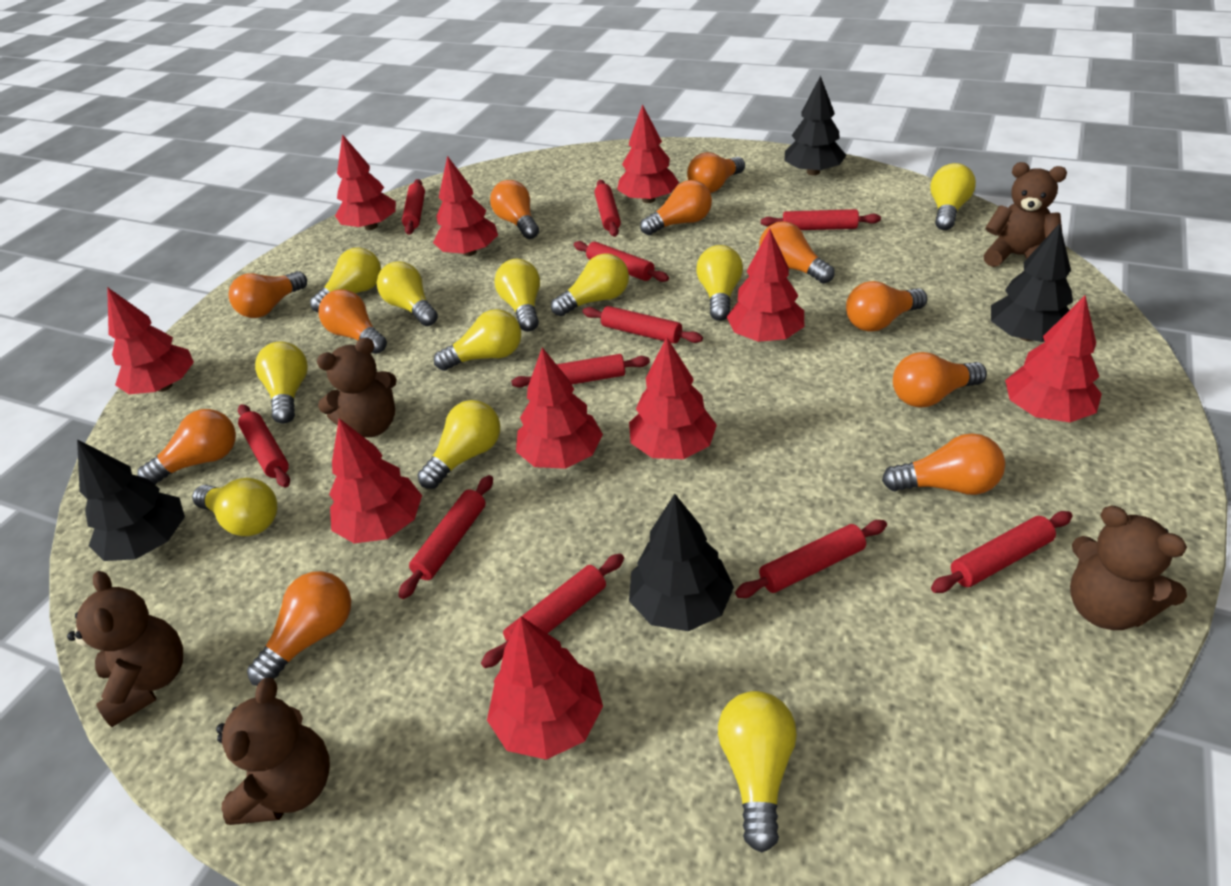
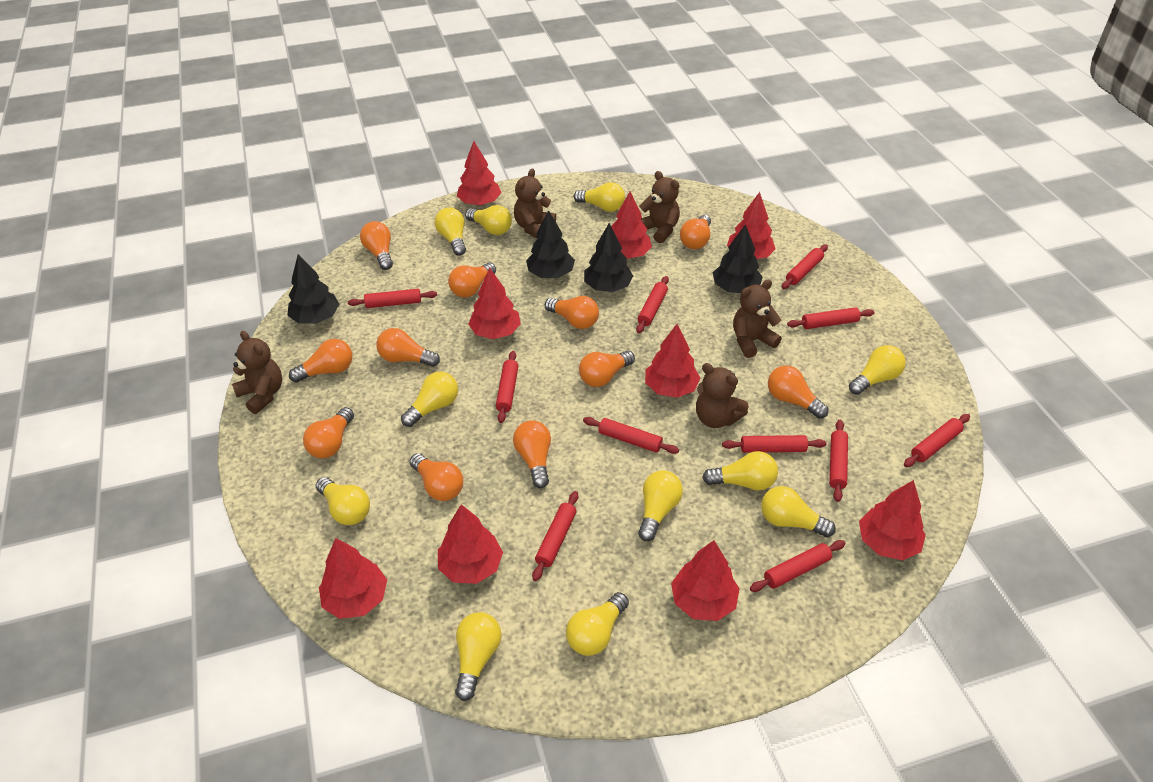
red tree: [107,287,194,394] [329,418,422,543] [335,134,396,230] [433,156,498,256] [487,616,603,760] [516,347,603,469] [617,104,679,203] [629,337,717,459] [727,229,804,342] [1005,295,1102,422] = 10 -> [319,538,387,619] [438,504,503,584] [457,141,502,206] [468,268,521,339] [611,191,652,259] [645,324,701,398] [671,540,740,621] [727,192,776,259] [859,480,926,560] = 9

